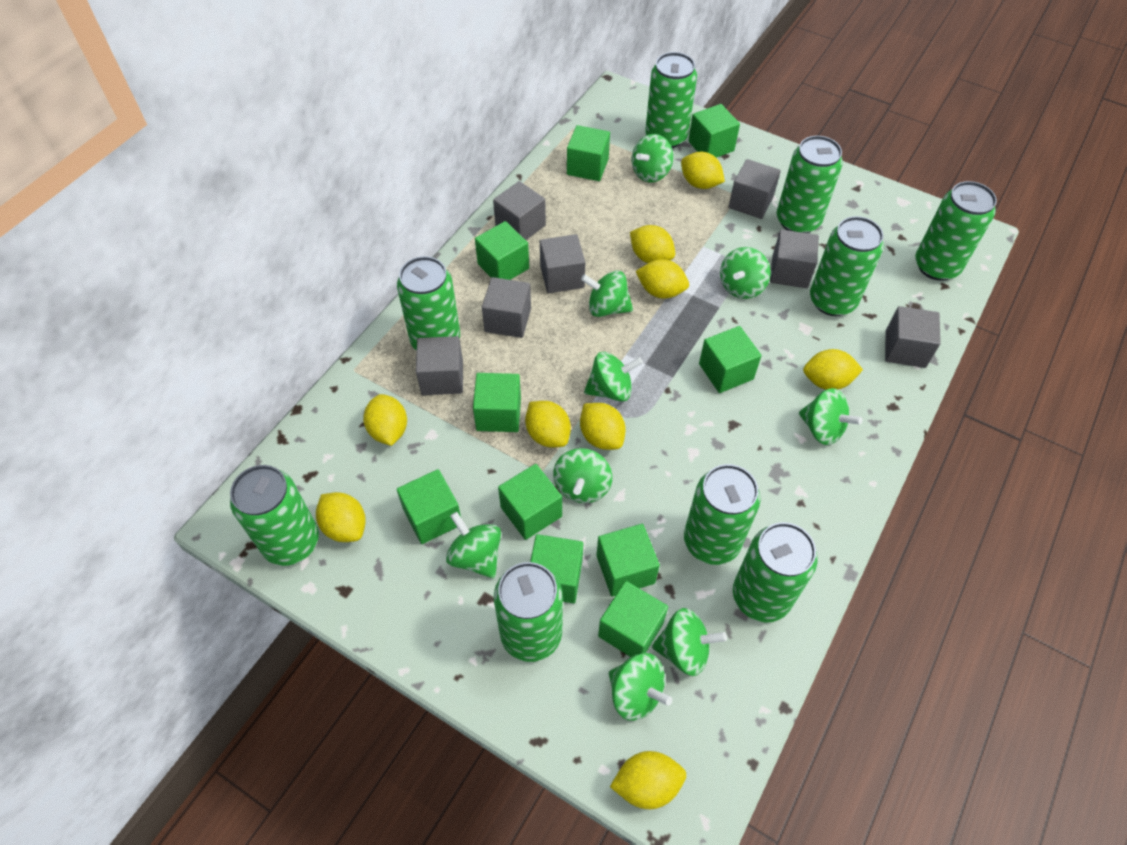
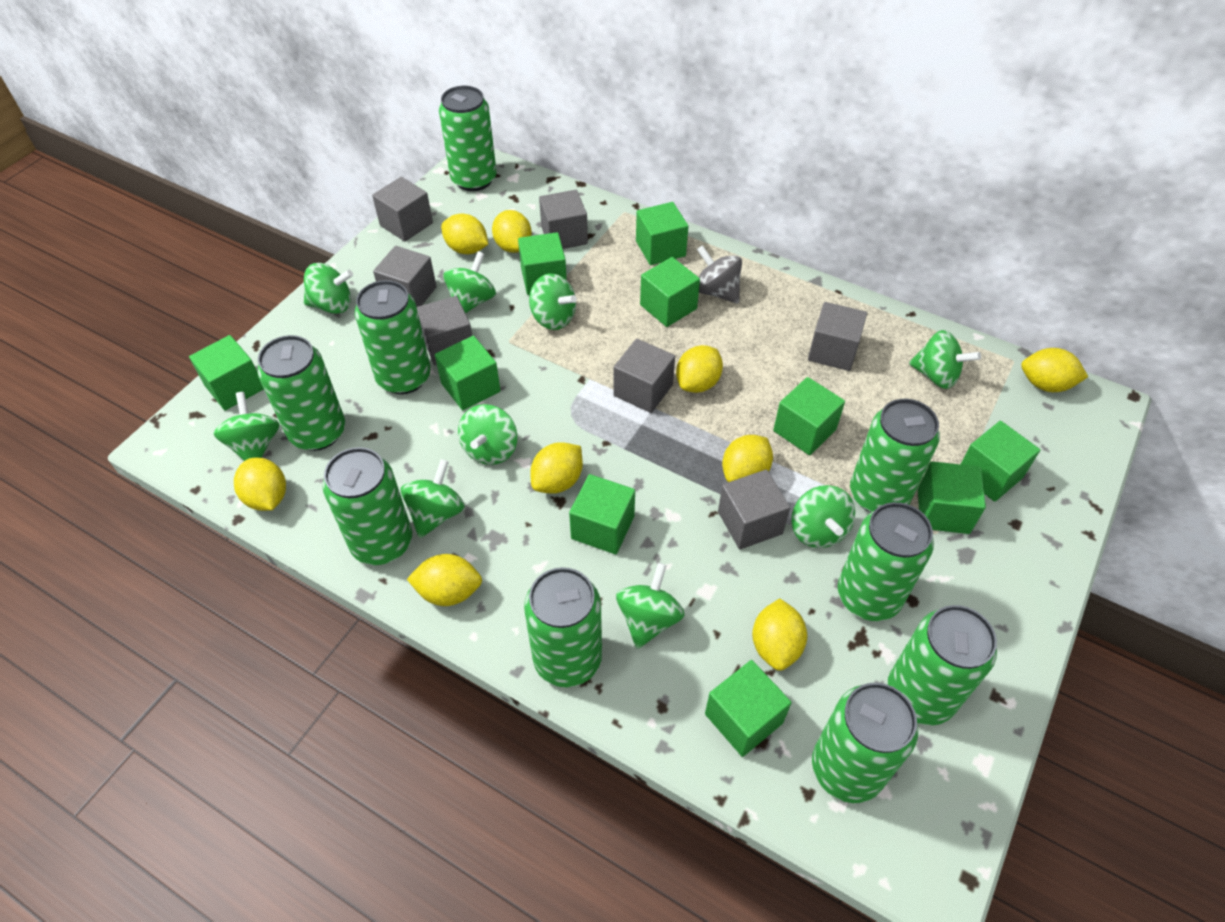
grey spinning top: none = 0 -> [697,245,742,304] = 1

